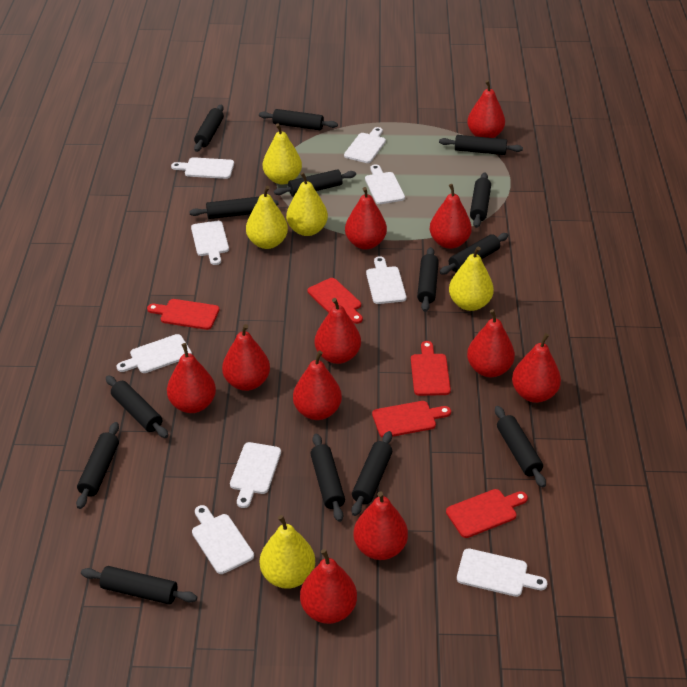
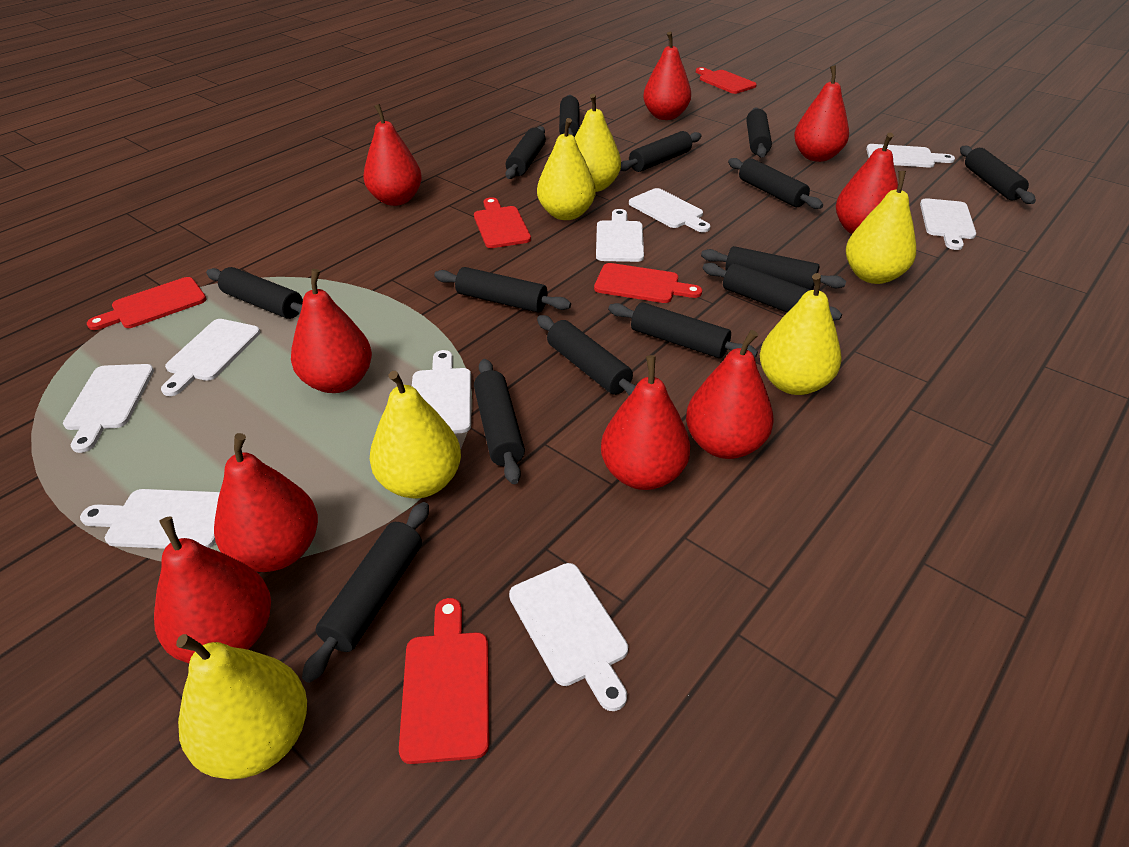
red pear: [167,343,216,413] [222,324,270,391] [293,351,342,420] [300,549,357,624] [315,298,361,364] [345,187,387,250] [353,491,408,560] [430,184,472,249] [467,80,505,138] [467,309,515,377] [512,333,561,403] = 11 -> [154,517,271,663] [214,433,318,572] [291,269,372,393] [363,104,422,206] [601,355,690,490] [643,32,691,120] [686,330,774,459] [794,65,849,162] [836,133,898,234] = 9
yellow pear: [246,186,288,249] [260,515,315,589] [263,124,302,185] [286,172,328,236] [449,247,494,311] = 5 -> [176,634,307,779] [370,371,461,498] [537,118,596,220] [575,94,621,192] [760,273,842,395] [846,171,916,284] = 6

